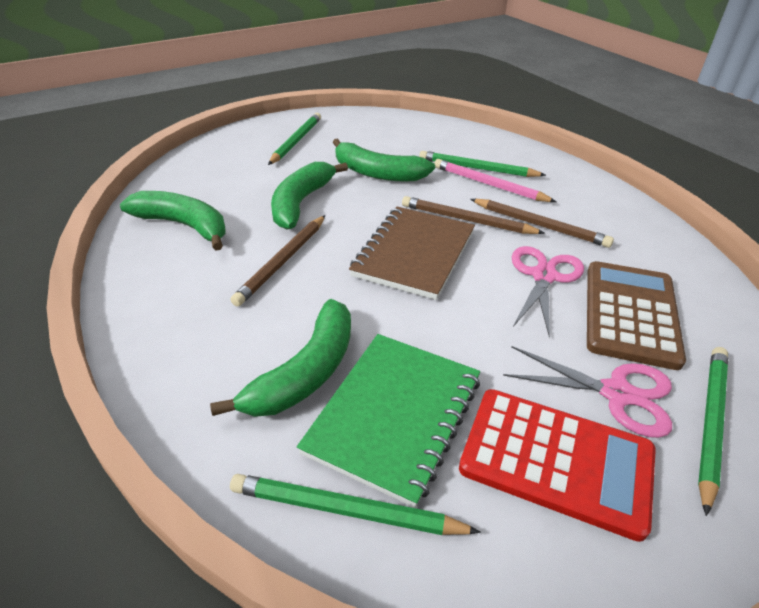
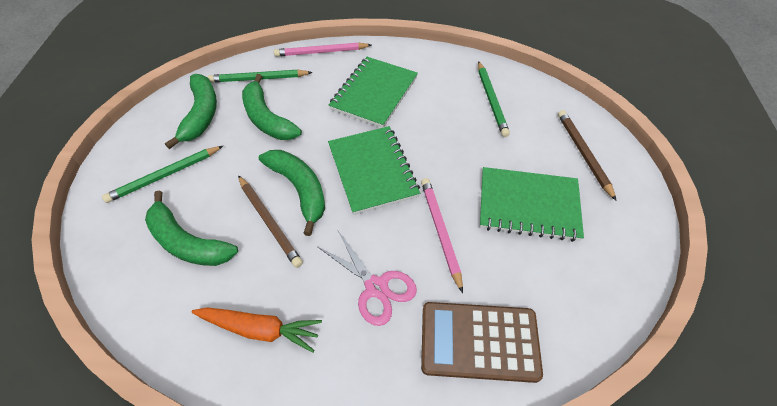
brown notebook: [349,207,475,300] = 1 -> none = 0
brown pencil: [231,215,325,306] [402,196,545,234] [470,199,614,248] = 3 -> [238,175,303,268] [558,110,616,201] = 2
green notebook: [297,334,480,508] = 1 -> [328,126,420,215] [329,57,418,128] [480,167,584,242] = 3
green pencil: [230,474,481,535] [268,113,321,165] [419,151,546,177] [698,347,728,516] = 4 -> [102,146,223,203] [208,70,313,83] [478,61,510,137] = 3
orange carrot: none = 0 -> [192,307,322,353] = 1
pink pencil: [434,159,556,202] = 1 -> [274,42,371,57] [421,178,463,293] = 2
pink scissors: [503,346,672,438] [512,246,584,338] = 2 -> [318,231,417,326] = 1
red calculator: [459,389,656,542] = 1 -> none = 0

